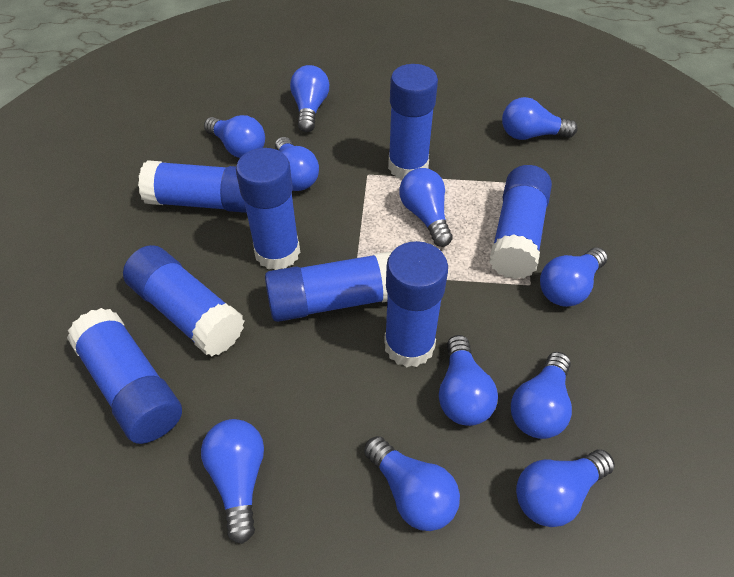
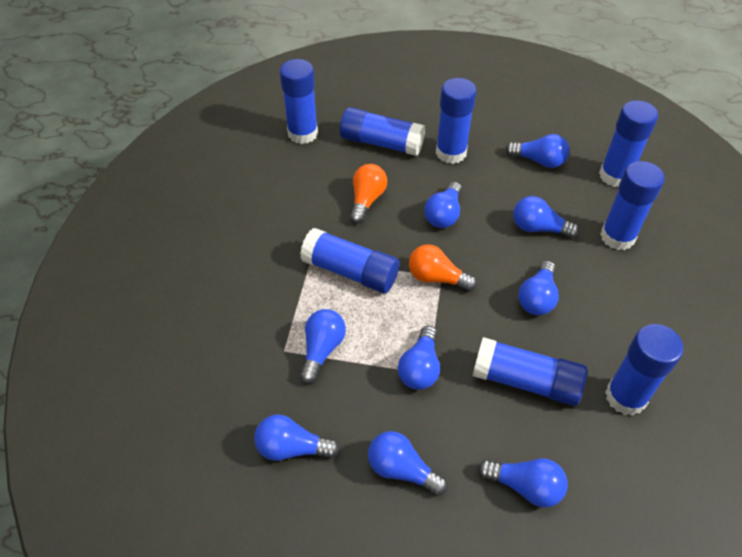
blue light bulb: [201,419,264,544] [204,115,265,158] [275,137,319,191] [290,65,329,132] [364,436,460,531] [399,168,453,247] [439,335,498,426] [502,97,578,140] [511,352,572,439] [516,450,615,527] [540,248,608,307] = 11 -> [254,414,340,461] [300,309,346,384] [368,431,448,496] [398,326,440,390] [424,182,462,228] [478,458,568,508] [505,134,569,168] [513,196,579,238] [518,261,559,315] = 9
orange light bulb: none = 0 -> [350,164,387,224] [409,244,477,291] = 2

